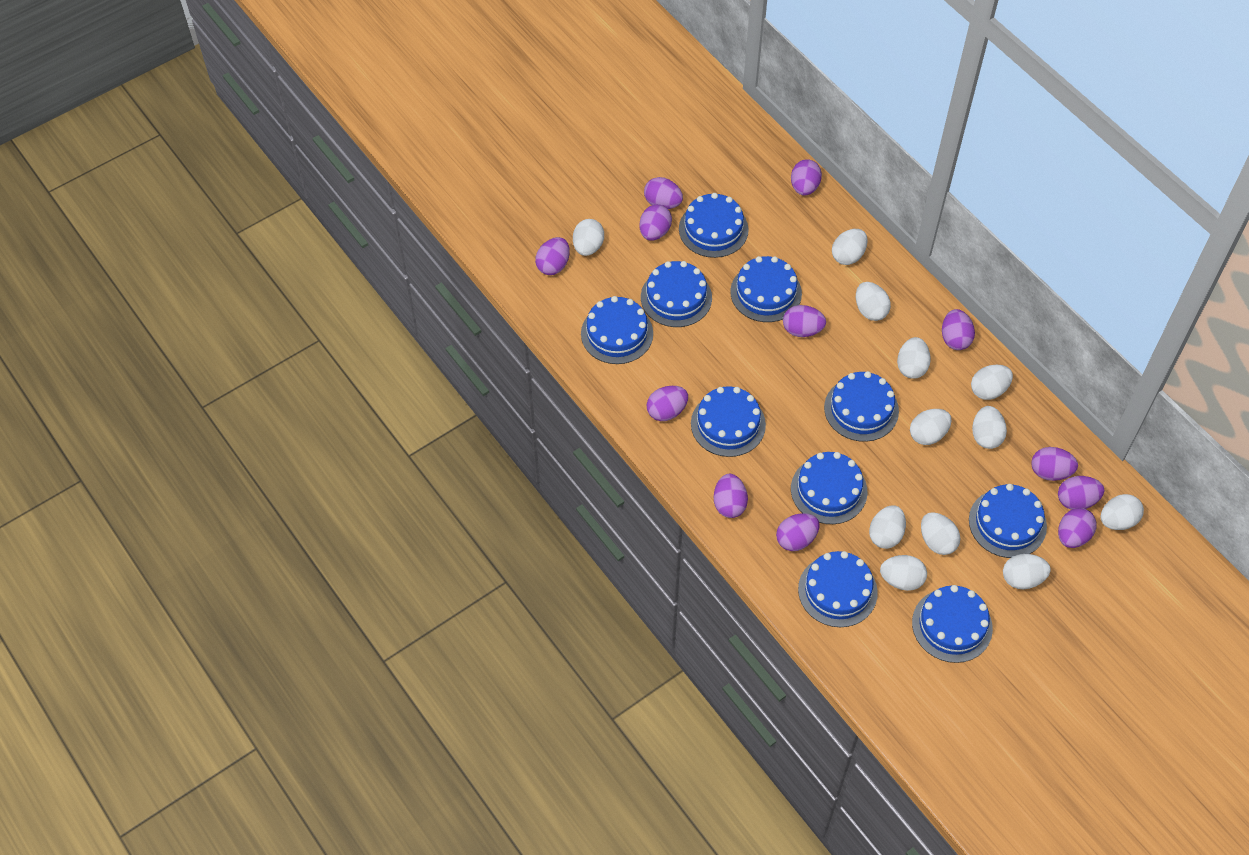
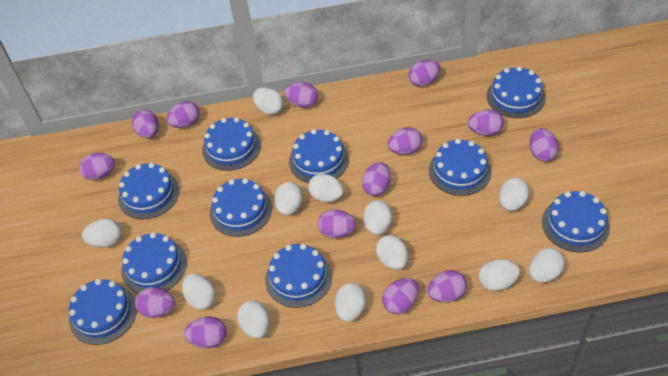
purple egg: [535,237,570,275] [639,204,672,240] [644,177,683,209] [647,386,688,421] [714,474,748,518] [776,513,820,551] [783,305,826,337] [791,159,822,196] [942,309,975,350] [1031,447,1078,481] [1058,476,1104,510] [1058,508,1097,548] = 12 -> [79,153,115,180] [132,110,159,138] [135,287,175,318] [167,101,200,128] [184,316,227,348] [284,82,318,108] [318,209,356,238] [362,162,391,196] [382,278,419,314] [388,127,422,155] [409,60,440,87] [427,270,467,302] [468,109,504,136] [530,128,559,162] = 14

